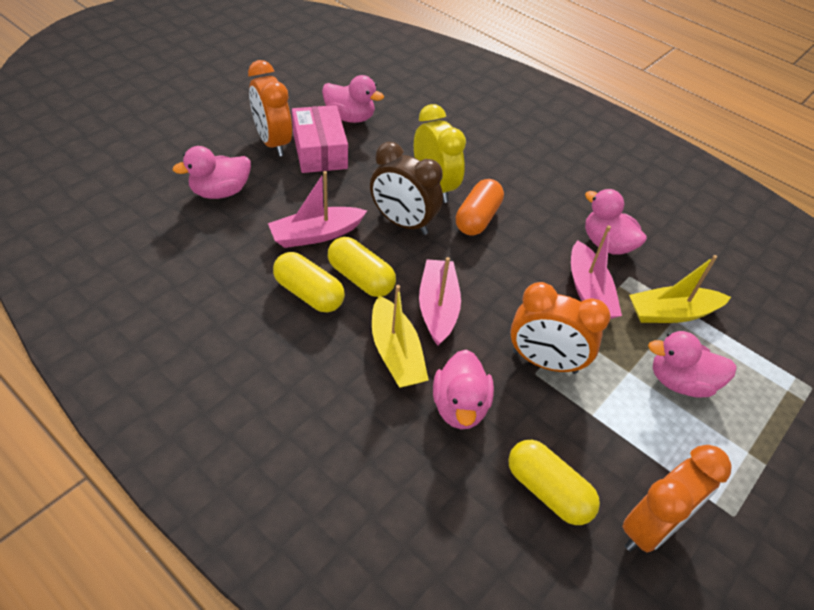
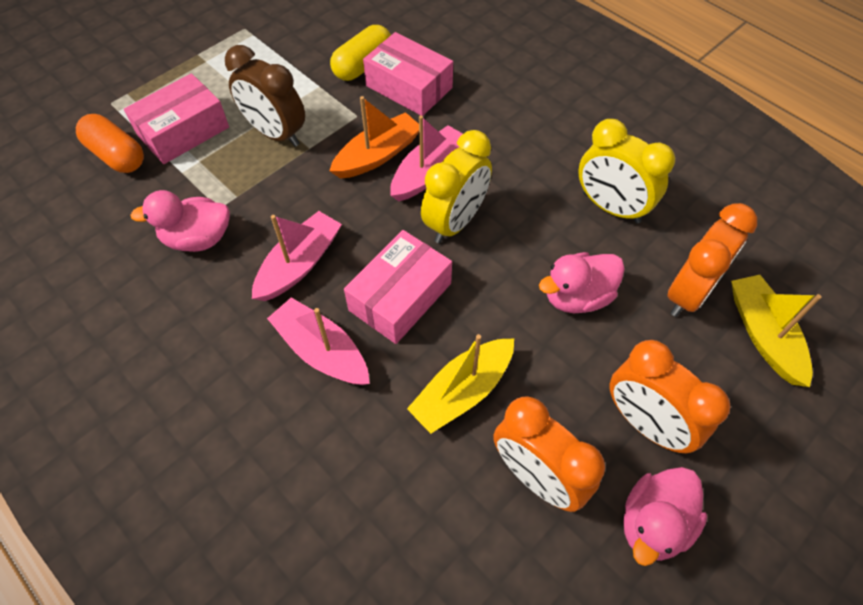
orange boat: none = 0 -> [329,96,419,179] = 1
pink box: [292,105,348,173] = 1 -> [124,73,229,164] [344,230,452,344] [363,32,453,116] = 3
pink duck: [173,146,251,199] [322,75,384,123] [433,350,494,429] [585,189,647,255] [648,331,737,398] = 5 -> [130,190,230,252] [539,252,625,313] [623,467,707,566] = 3
yellow capsule: [273,252,345,312] [328,237,396,297] [508,440,600,525] = 3 -> [330,25,391,81] = 1
yellow clock: [414,104,466,203] = 1 -> [421,130,492,243] [578,119,675,223] = 2

